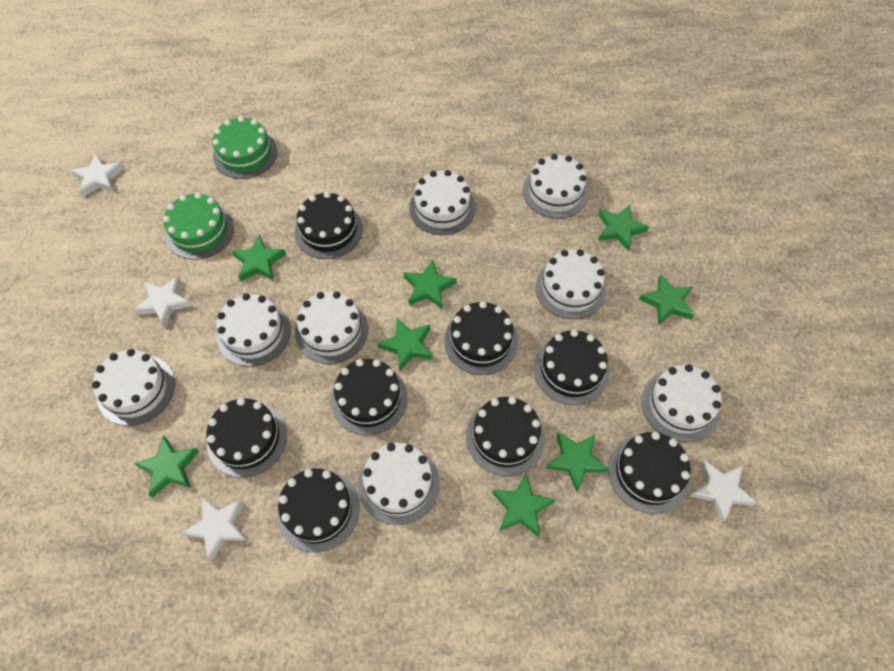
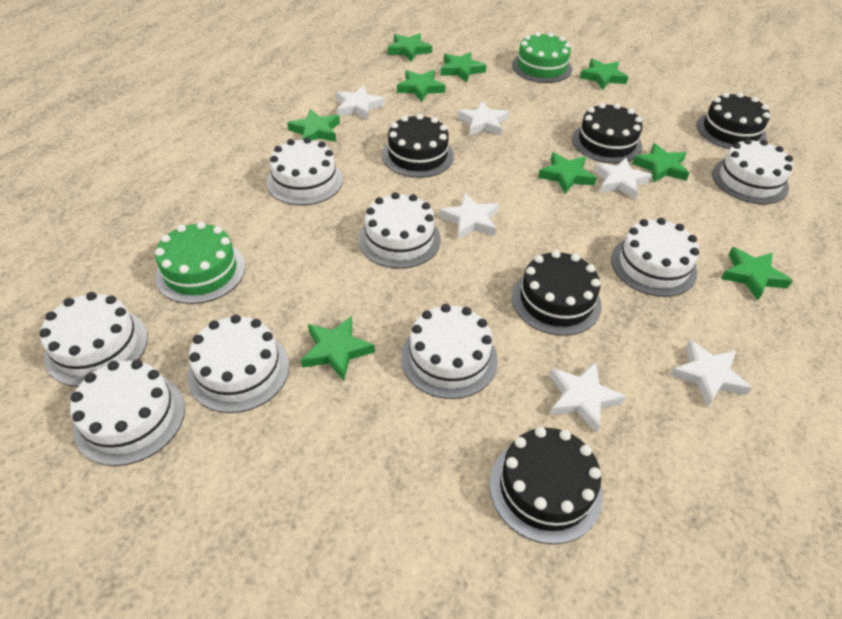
black cake: [206,398,287,478] [276,468,360,552] [295,192,363,259] [331,359,408,435] [444,301,518,375] [466,397,545,476] [534,330,610,405] [608,432,691,514] = 8 -> [382,114,454,178] [490,427,603,544] [512,250,602,336] [572,103,643,164] [697,92,770,149] = 5
green star: [134,436,199,498] [232,235,286,281] [377,318,433,371] [403,259,457,309] [492,473,555,537] [546,432,609,492] [598,205,649,251] [639,275,694,325] = 8 -> [287,109,340,142] [301,316,375,381] [387,33,432,62] [397,70,446,102] [440,52,487,82] [538,152,596,194] [580,58,628,90] [632,143,689,182] [721,247,793,300] = 9
white star: [70,153,124,197] [134,276,192,327] [182,497,247,562] [690,460,757,523] = 4 -> [336,86,385,120] [439,193,499,239] [458,101,509,136] [550,362,626,433] [594,158,652,200] [670,339,752,407] = 6

